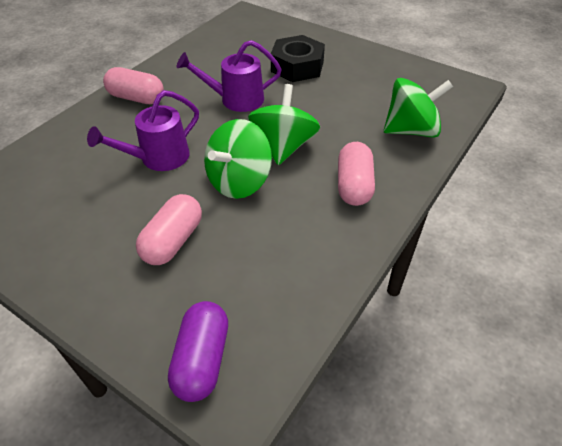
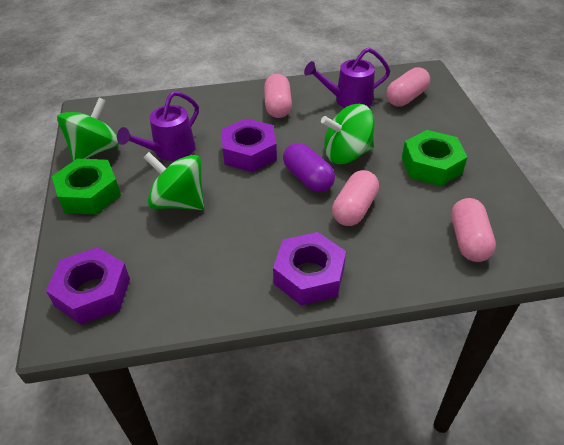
black nut: [271,35,325,82] = 1 -> none = 0
green nut: none = 0 -> [52,159,121,215] [402,130,468,186] = 2
pink capsule: [103,67,164,104] [136,194,202,265] [338,142,375,206] = 3 -> [264,74,292,118] [332,170,379,226] [386,67,430,106] [451,198,496,262] = 4
purple nut: none = 0 -> [46,247,130,325] [221,118,277,172] [273,232,346,305] = 3

